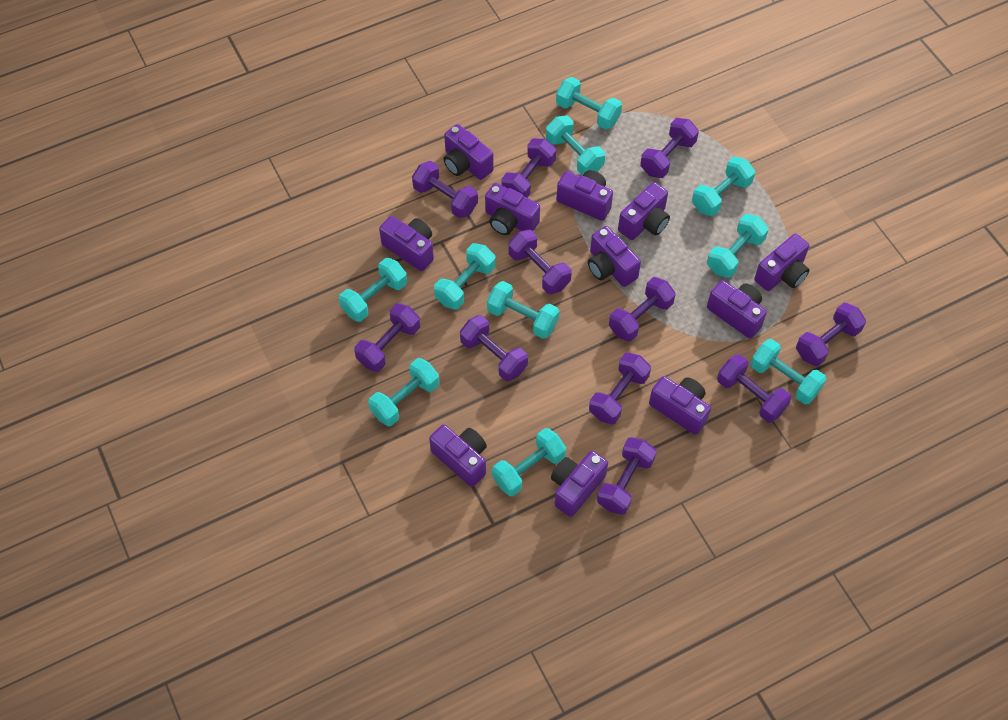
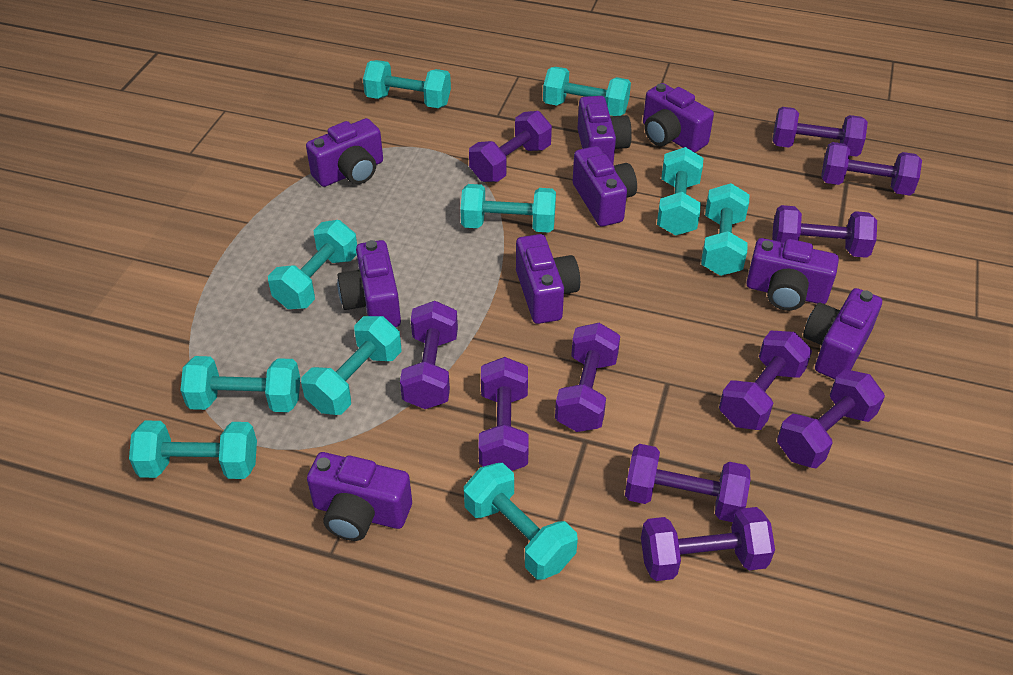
purple camera: [379,216,434,271] [429,424,487,487] [443,124,494,180] [485,183,540,235] [551,451,608,517] [557,170,613,221] [588,226,641,287] [618,182,670,240] [649,376,711,435] [707,280,767,339] [754,234,809,291] = 11 -> [306,118,383,187] [307,452,412,541] [337,240,401,327] [516,234,580,324] [573,146,637,227] [578,96,632,164] [643,83,714,153] [746,238,839,311] [803,288,882,379] = 9

